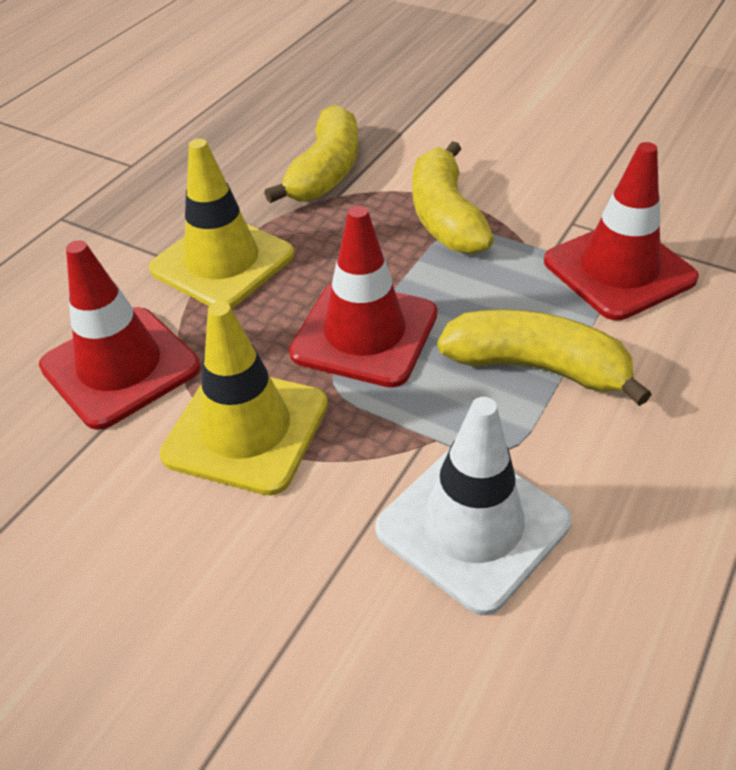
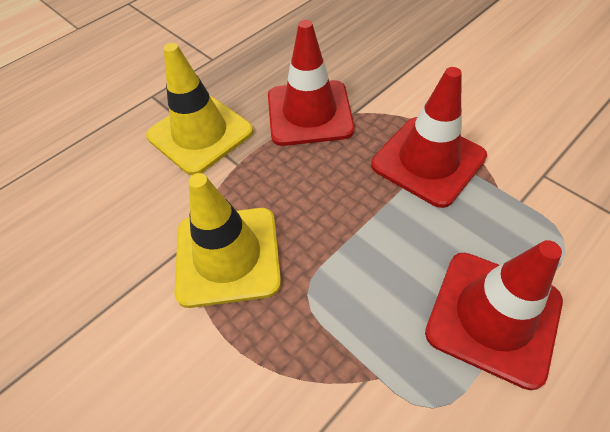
white traffic cone: [375,397,571,615] = 1 -> none = 0
yellow banana: [264,105,358,203] [413,141,494,254] [437,309,652,406] = 3 -> none = 0

